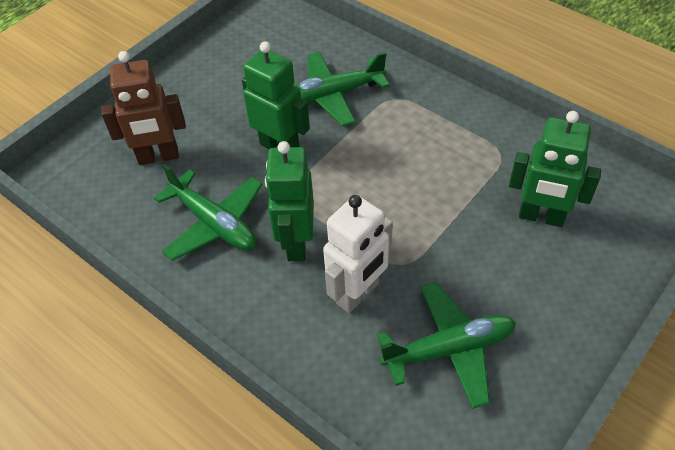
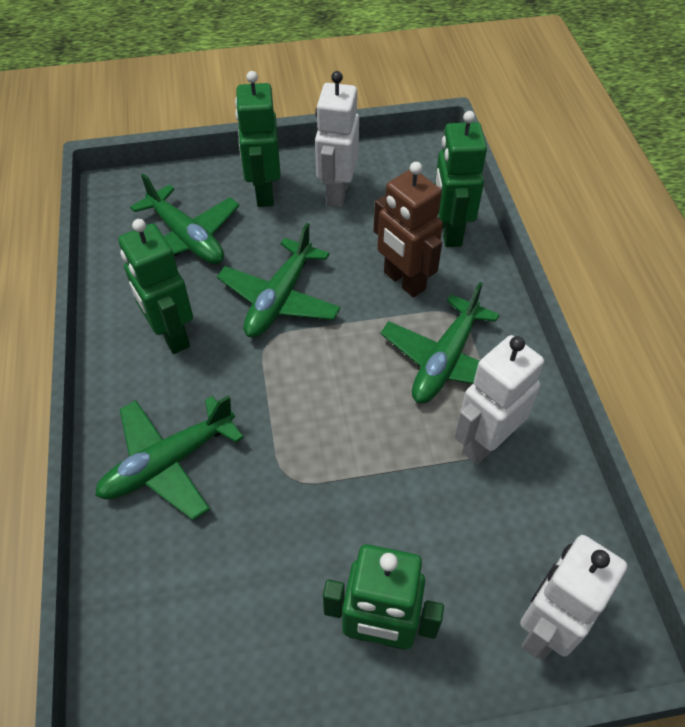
green plane: [154,164,263,261] [294,52,390,126] [377,282,516,409] = 3 -> [95,395,244,520] [130,173,240,264] [217,223,341,338] [381,282,500,403] = 4
green robot: [242,41,310,149] [265,141,314,261] [509,111,601,227] = 3 -> [118,219,193,354] [235,71,281,207] [323,544,444,650] [435,111,487,247] = 4
white robot: [323,195,393,313] = 1 -> [315,71,359,207] [454,335,544,465] [520,535,627,660] = 3

